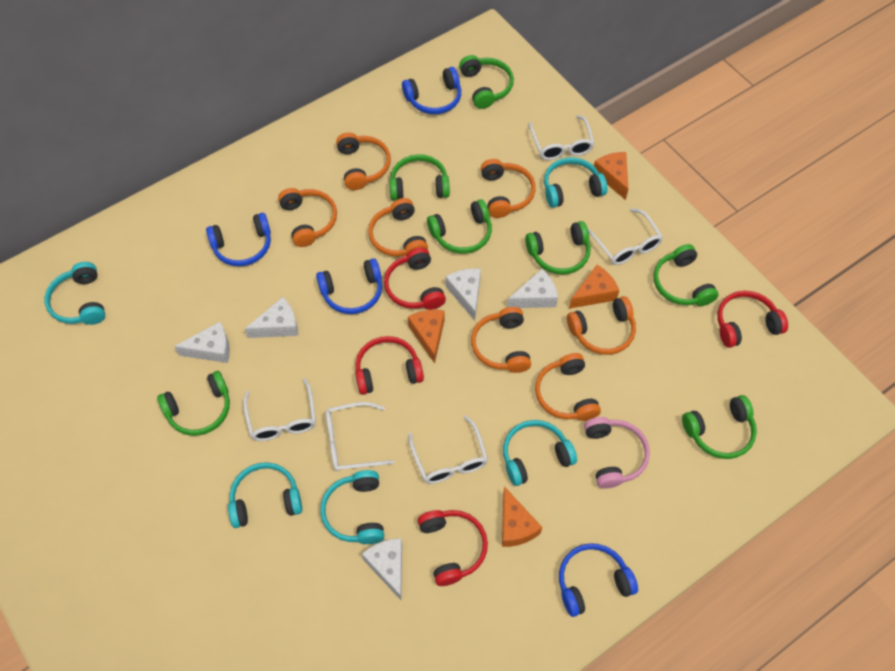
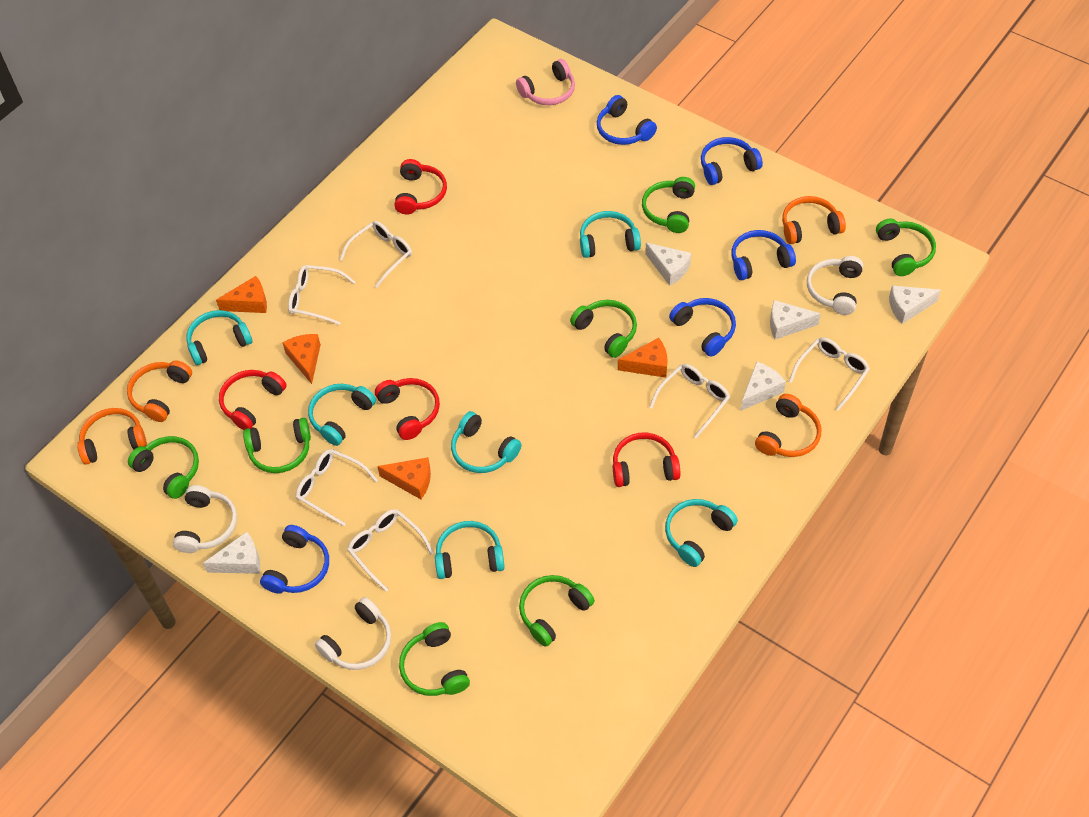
blue headphones: [206,213,271,266] [316,258,382,314] [402,67,461,114] [559,543,638,617] = 4 -> [260,525,329,594] [597,95,657,145] [669,298,736,357] [701,137,763,185] [731,230,796,280] = 5
orange headphones: [278,188,337,247] [336,133,391,190] [368,198,428,257] [471,307,531,373] [481,159,536,218] [535,353,601,421] [567,296,636,355] = 7 -> [77,408,147,465] [127,360,192,422] [755,394,821,457] [782,196,846,244] = 4
turquoise headphones: [45,262,105,325] [228,462,302,528] [320,470,384,544] [503,420,577,486] [544,157,607,208] = 5 -> [186,310,252,365] [308,384,376,446] [435,521,505,579] [451,411,522,473] [580,211,641,258] [665,499,738,567] = 6
white glasses: [243,378,316,441] [326,402,394,471] [408,415,488,484] [529,115,595,160] [587,208,663,265] = 5 -> [288,265,355,325] [296,449,378,526] [339,221,412,288] [347,509,434,592] [649,364,730,438] [789,337,870,411] = 6
white headphones: none = 0 -> [173,485,237,553] [315,597,391,670] [807,256,863,315] = 3

